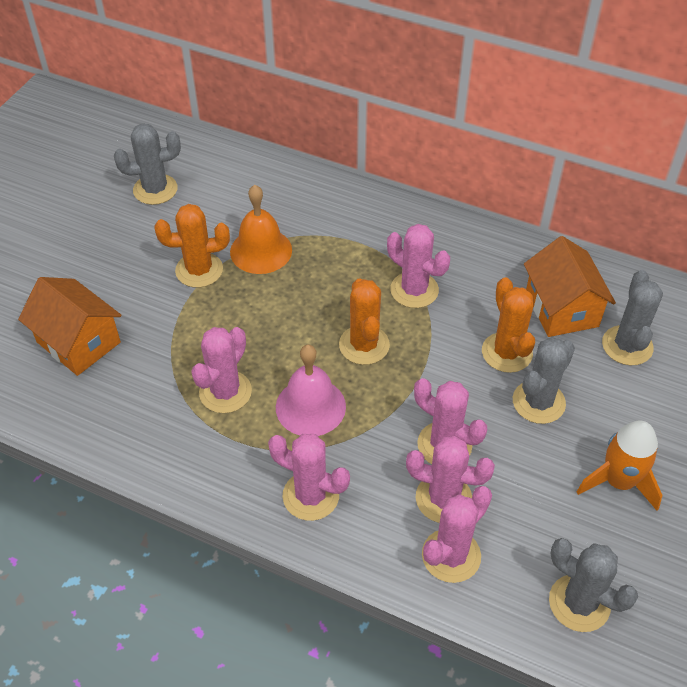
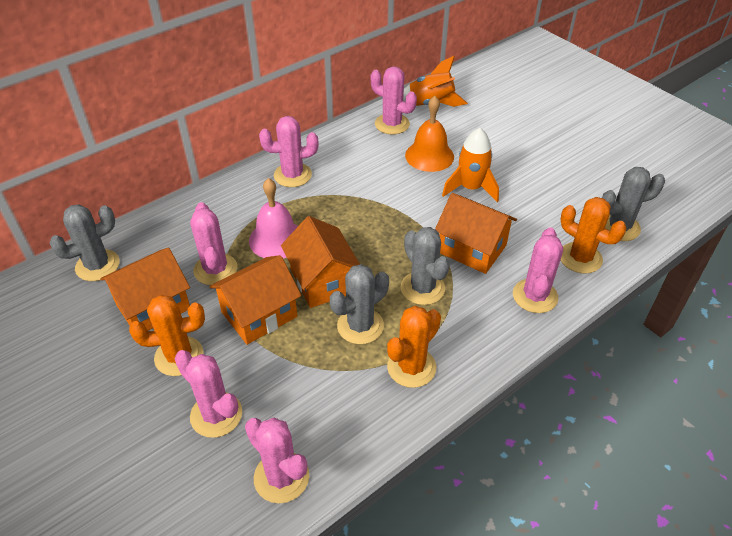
orange house: [18,277,122,376] [524,236,616,337] = 2 -> [100,248,190,331] [209,255,301,345] [281,216,360,308] [435,193,517,274] = 4
orange rocket: [577,420,662,511] = 1 -> [403,56,468,107] [442,128,499,202] = 2

